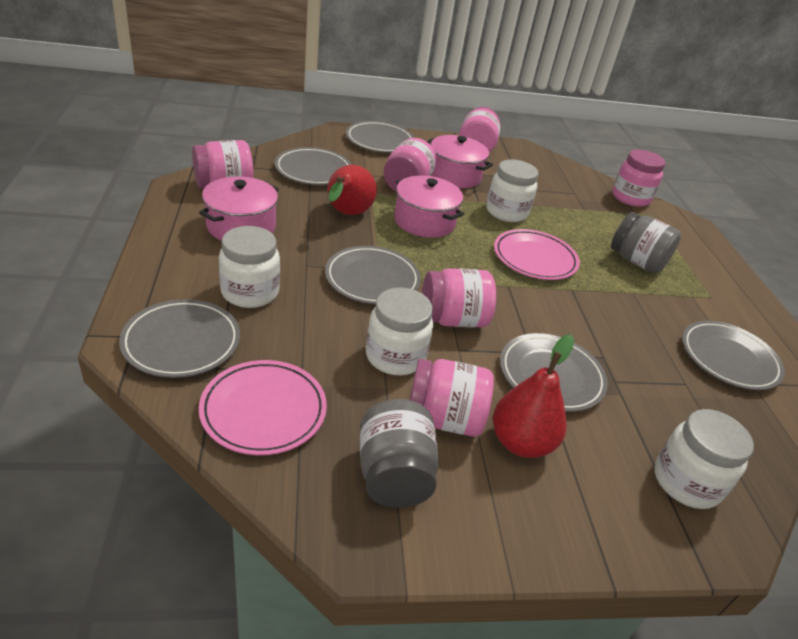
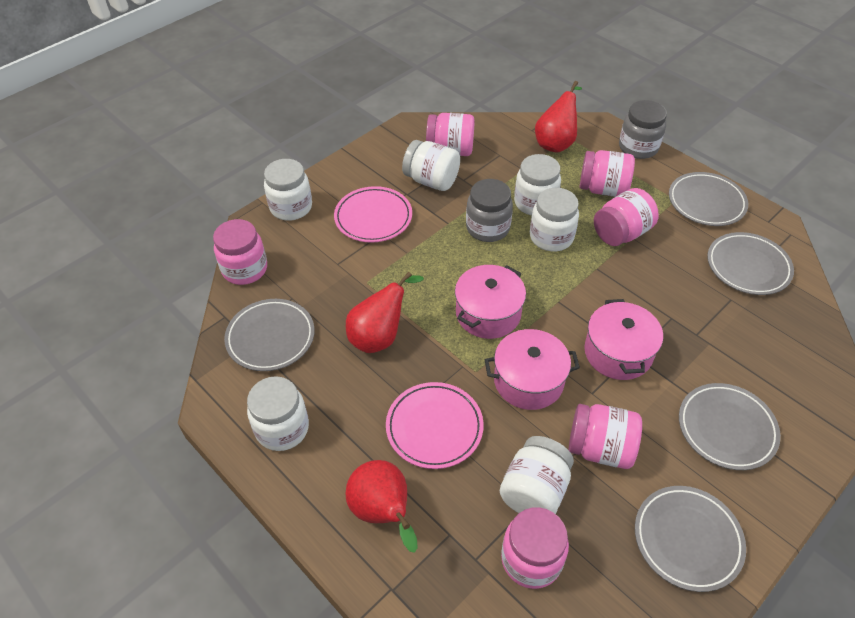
grey plate: [119,299,240,378] [275,147,352,185] [325,246,421,304] [346,121,414,153] [500,333,608,412] [682,321,785,390] = 6 -> [224,299,315,371] [635,486,746,592] [669,172,748,226] [679,383,781,470] [707,232,794,295] = 5
red pear: [327,165,377,215] [493,335,574,458] = 2 -> [346,272,424,353] [346,460,418,553] [535,81,582,152] = 3
white jar: [219,226,280,308] [366,288,433,375] [486,159,538,222] [655,409,754,509] = 4 -> [247,376,309,451] [264,159,312,221] [402,140,460,191] [500,436,574,514] [514,154,561,215] [530,188,579,251] = 6

